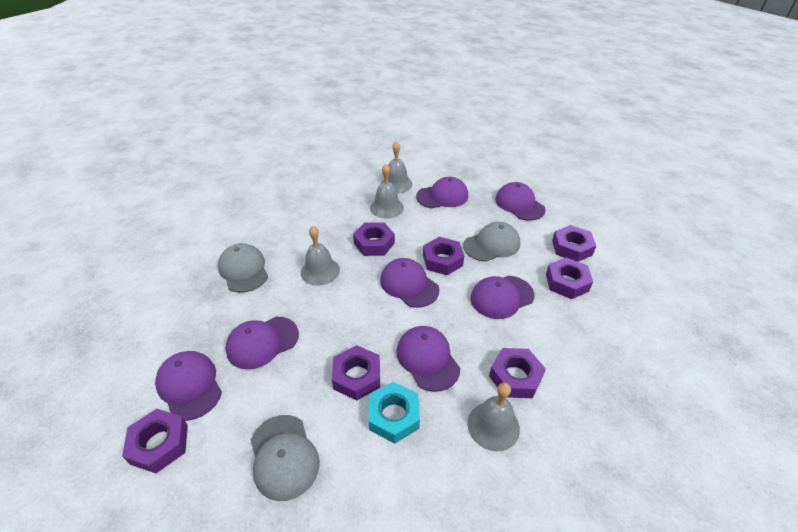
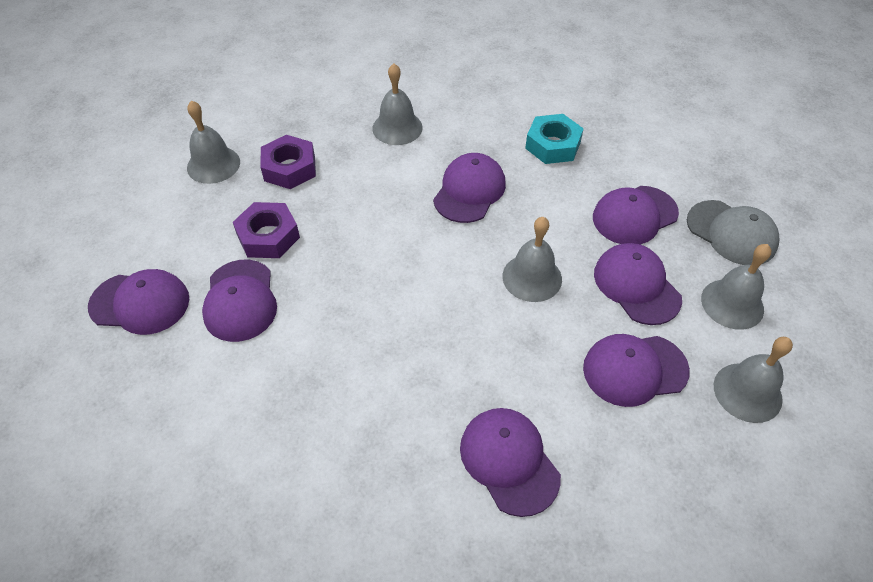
grey bell: [301,226,340,286] [370,164,404,219] [381,141,412,194] [467,383,520,452] = 4 -> [187,100,240,184] [372,63,423,145] [502,217,562,302] [701,244,771,330] [714,337,793,423] = 5
grey cap: [218,243,268,293] [251,415,320,501] [463,222,520,262] = 3 -> [687,200,780,265] = 1
purple nut: [122,409,188,473] [332,345,380,401] [353,222,395,256] [423,237,464,275] [489,348,546,398] [546,257,593,299] [552,225,596,262] = 7 -> [233,202,300,258] [260,135,316,189] = 2

